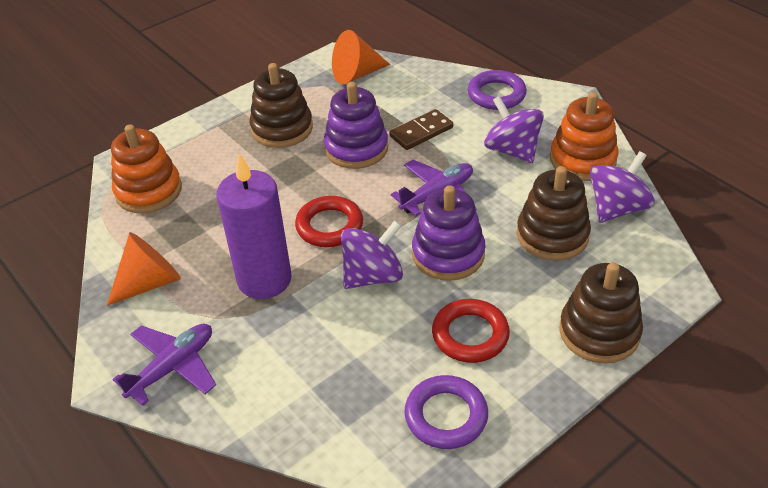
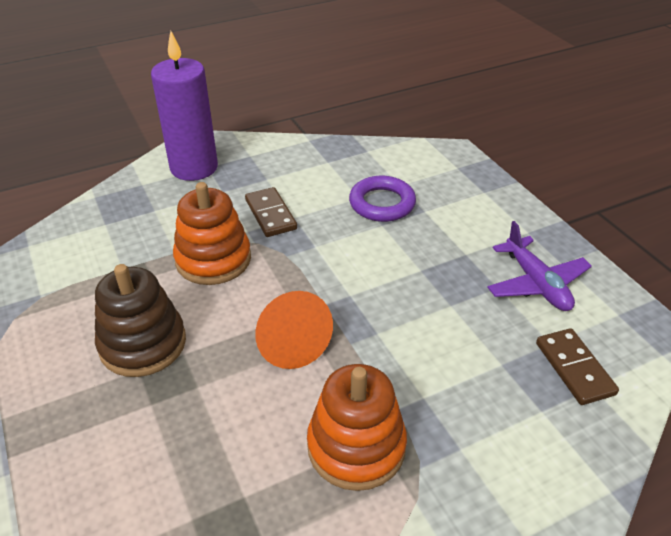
brown domino: [389,109,453,150] = 1 -> [245,187,297,237] [536,328,619,405] = 2
brown stacking toy: [249,63,313,148] [517,166,591,261] [559,262,643,364] = 3 -> [95,264,186,377] = 1
orange cone: [107,232,181,306] [332,30,390,84] = 2 -> [255,291,333,369] = 1
purple plane: [112,324,216,406] [391,160,477,216] = 2 -> [487,221,592,311] = 1
purple ring: [404,375,488,449] [468,70,527,110] = 2 -> [349,176,416,222] = 1
purple spinning top: [341,220,403,289] [484,96,544,163] [590,151,655,223] = 3 -> none = 0
purple stacking toy: [324,82,388,169] [412,185,485,281] = 2 -> none = 0
red ring: [295,196,363,247] [432,299,510,363] = 2 -> none = 0

